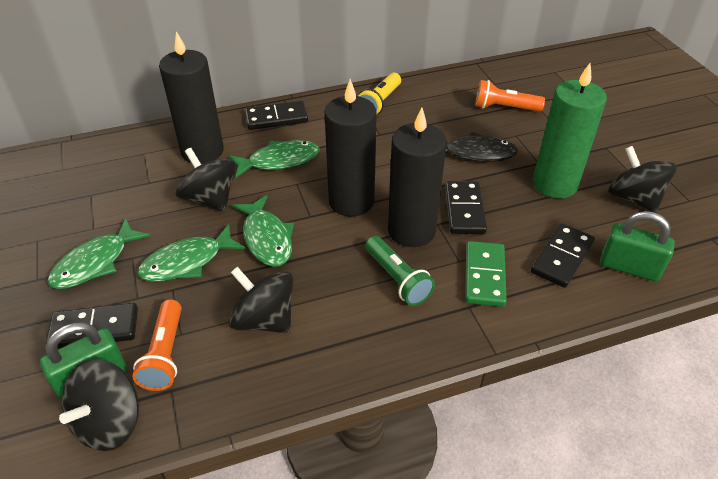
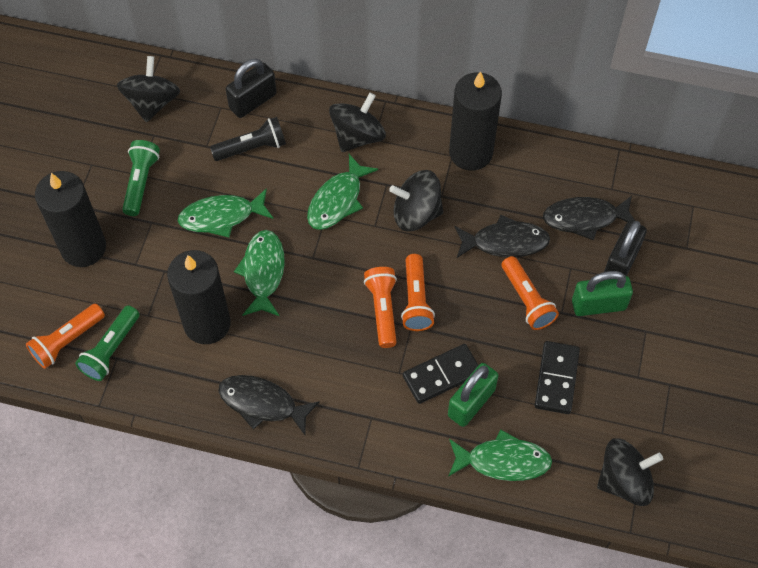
black domino: [46,303,138,349] [245,101,308,130] [445,181,487,234] [531,223,595,288] = 4 -> [403,344,478,404] [535,341,580,414] = 2
black fish: [446,132,518,162] = 1 -> [218,375,320,435] [454,215,550,258] [543,196,635,240] = 3
black flashlight: none = 0 -> [210,117,286,161] = 1
black padlock: none = 0 -> [226,59,277,118] [604,221,647,276] = 2
green candle: [533,63,607,198] = 1 -> none = 0
green domino: [465,241,507,307] = 1 -> none = 0
green flashlight: [365,236,435,306] = 1 -> [75,306,140,381] [122,140,160,216] = 2
orange flashlight: [132,299,182,391] [475,80,545,112] = 2 -> [26,304,105,369] [364,267,397,348] [401,254,435,331] [502,256,559,330] = 4
yellow flashlight: [358,73,401,114] = 1 -> none = 0

